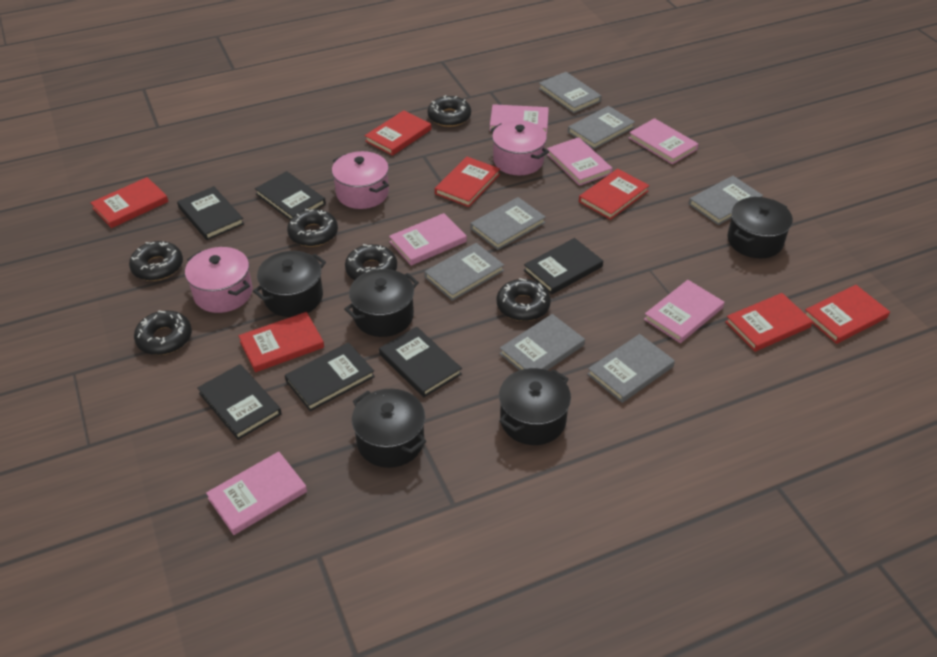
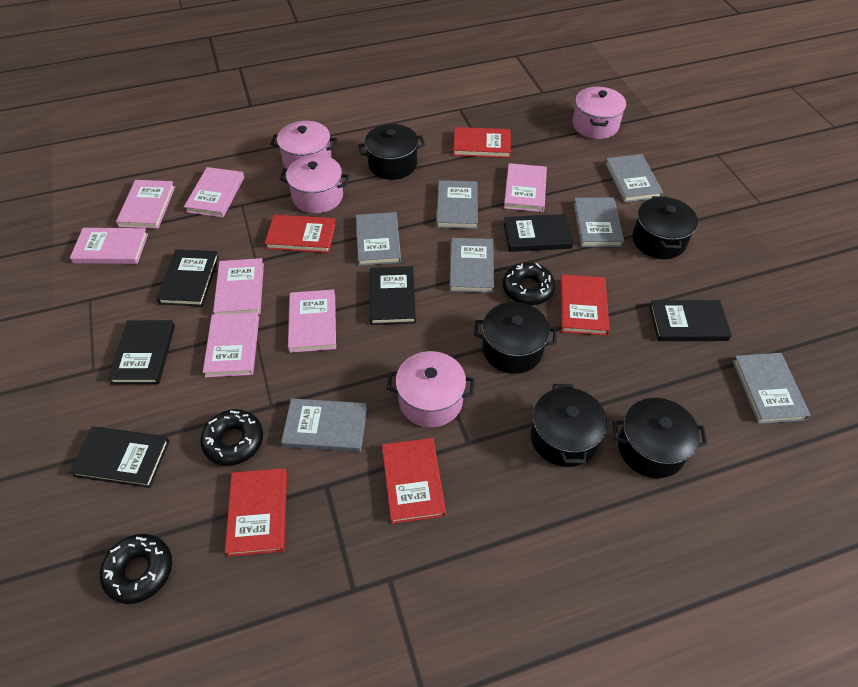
black donut: [129,241,183,281] [134,310,192,355] [287,209,338,247] [345,244,397,280] [428,95,471,127] [497,278,551,321] = 6 -> [100,534,172,604] [200,409,263,466] [503,262,555,305] = 3
pink book: [206,451,307,535] [389,213,467,266] [490,104,549,134] [547,137,613,186] [629,118,699,164] [644,280,724,343] = 6 -> [70,228,148,264] [116,180,175,229] [184,167,244,218] [203,312,259,377] [213,258,264,314] [288,289,336,353] [504,163,547,212] = 7
pink pot: [185,247,252,313] [332,151,389,209] [490,120,549,175] = 3 -> [271,121,338,169] [279,155,350,213] [387,351,475,427] [572,87,626,139] = 4
red book: [90,177,168,228] [239,312,324,372] [365,110,431,156] [435,157,500,207] [579,169,649,220] [725,293,813,352] [805,285,890,344] = 7 -> [225,468,287,557] [265,215,336,253] [382,438,446,524] [453,127,511,158] [560,275,610,336] = 5

